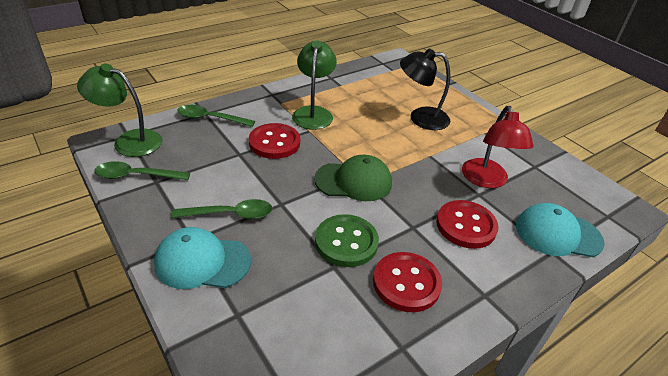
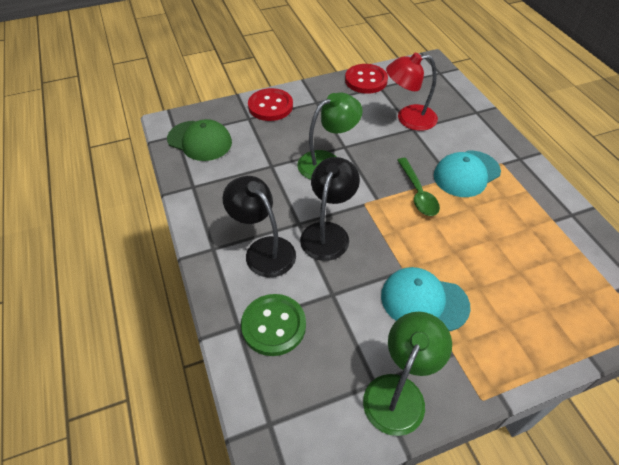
black lamp: [400,48,450,130] = 1 -> [223,176,296,277] [300,157,360,261] = 2
green spoon: [94,161,190,180] [172,199,273,219] [177,105,255,127] = 3 -> [397,158,440,216] = 1
red button: [249,123,300,159] [373,252,442,312] [436,200,499,249] = 3 -> [248,88,293,121] [345,64,388,94] = 2

